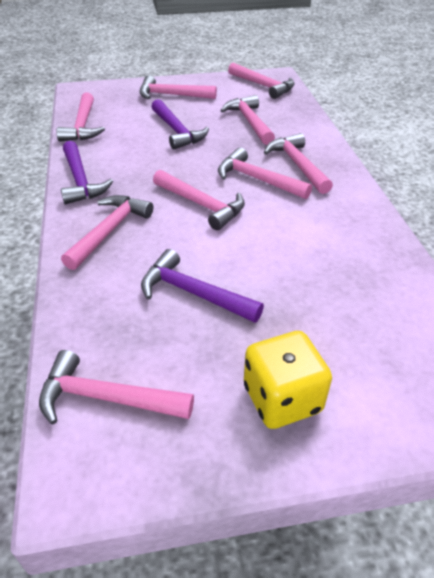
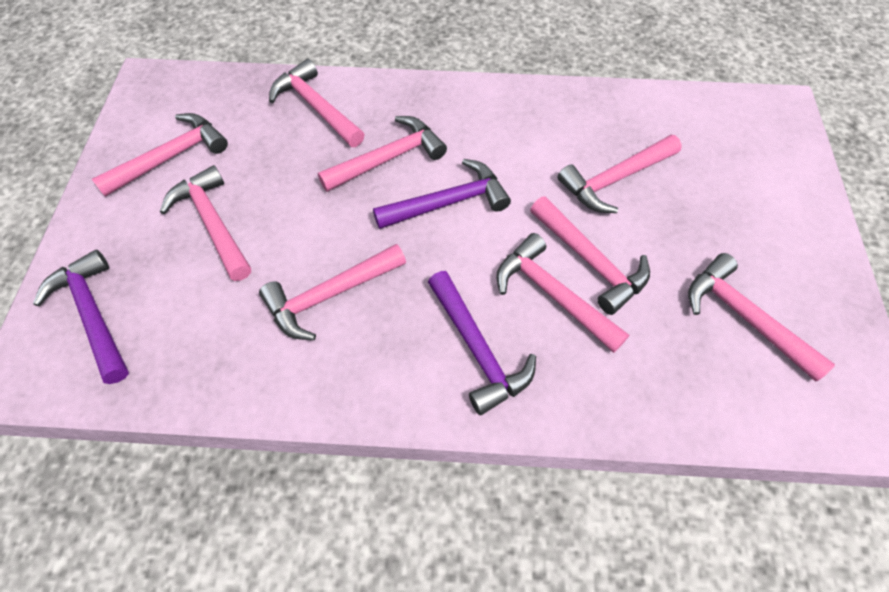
yellow dice: [244,331,332,429] = 1 -> none = 0

